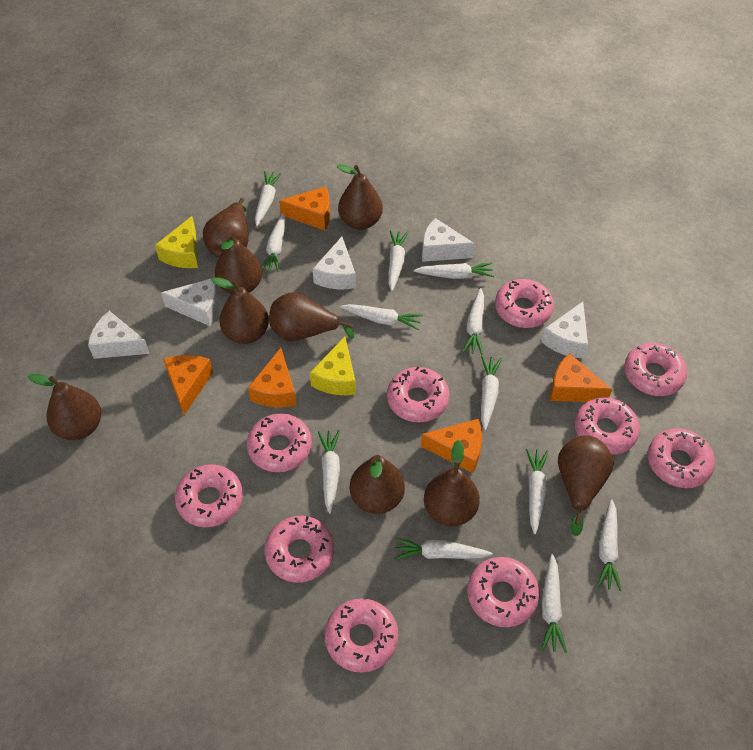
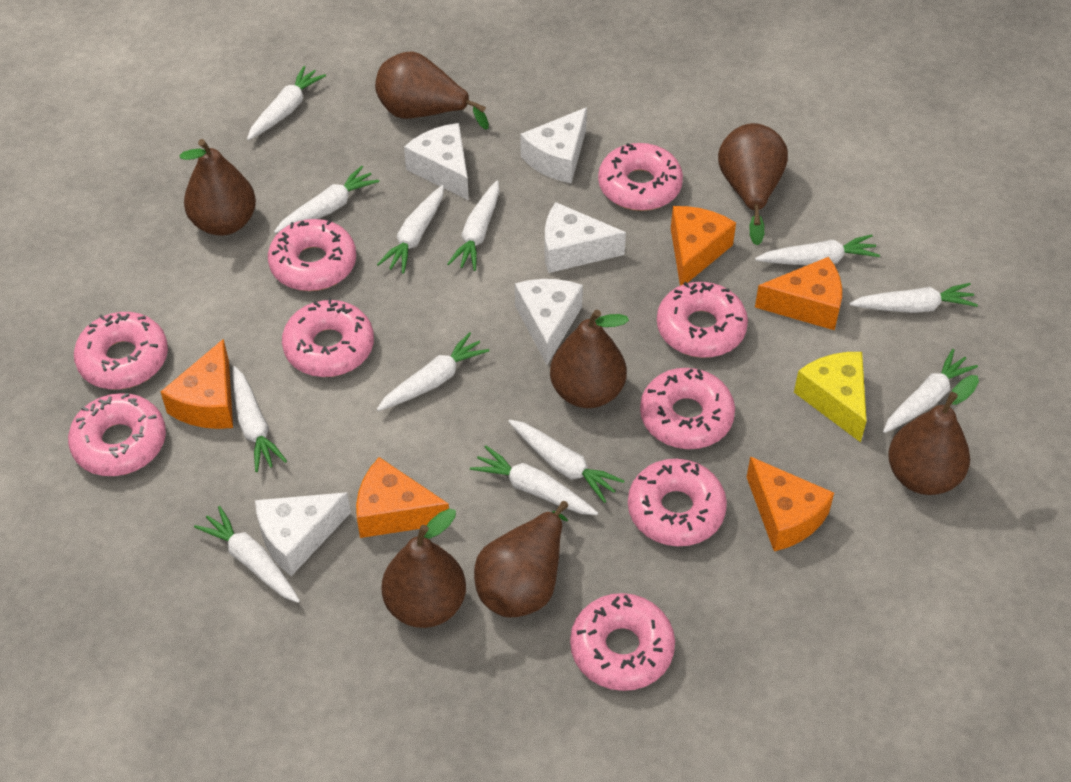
brown pear: [28,374,101,440] [203,198,248,258] [211,277,269,344] [215,233,262,294] [269,292,354,341] [337,164,383,230] [350,455,405,514] [424,440,480,526] [558,435,614,536] = 9 -> [179,139,256,236] [375,51,489,130] [382,509,466,628] [474,501,568,617] [550,310,629,408] [718,123,788,245] [888,375,979,495] = 7
pink donut: [175,464,243,527] [247,413,312,472] [265,516,334,583] [325,598,398,673] [387,367,450,422] [467,557,540,627] [495,279,554,328] [575,397,640,455] [624,343,687,396] [648,428,715,488] = 10 -> [68,393,166,476] [74,312,168,389] [268,219,356,291] [282,298,374,377] [570,593,675,691] [598,143,683,211] [628,459,727,546] [640,368,735,449] [657,282,748,358] = 9
yellow cheese: [155,216,198,268] [310,336,356,395] = 2 -> [794,352,867,442] = 1

